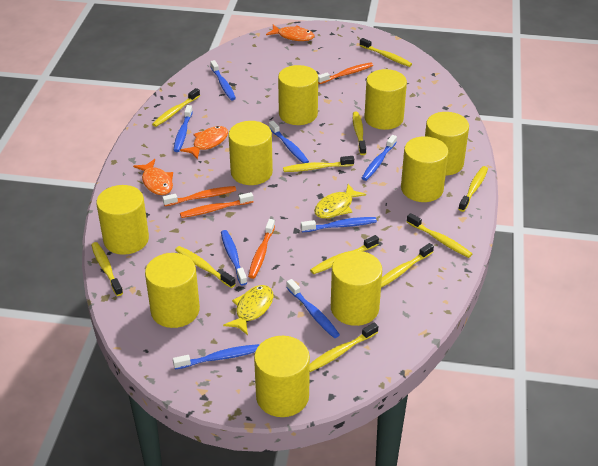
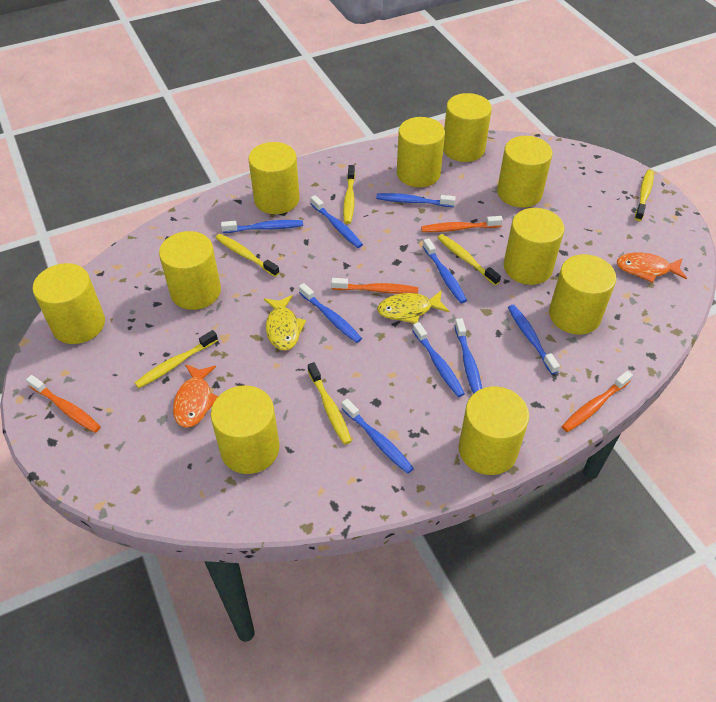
blue toothbrush: [173,105,193,152] [173,344,259,370] [210,60,236,101] [221,230,247,286] [269,121,309,163] [286,279,340,338] [301,217,377,232] [362,135,397,181] = 8 -> [221,220,303,233] [299,283,362,343] [310,195,363,248] [341,399,414,474] [376,193,456,207] [412,322,465,397] [423,238,467,303] [454,318,482,394] [508,305,560,374] = 9
orange fish: [133,159,173,195] [180,126,228,160] [266,25,314,41] = 3 -> [173,364,218,428] [617,253,687,283] = 2
yellow cylinder: [96,185,149,255] [145,253,200,328] [228,121,273,185] [254,336,310,417] [278,65,318,125] [331,251,382,326] [364,69,407,130] [401,136,449,202] [425,112,469,175] = 9 -> [33,263,105,344] [159,231,221,310] [211,385,279,474] [248,142,300,214] [397,117,445,187] [443,93,492,162] [459,387,529,475] [497,136,552,208] [504,208,564,285] [549,254,616,335] = 10
yellow toothbrush: [91,242,123,296] [152,88,200,127] [175,246,236,288] [283,156,354,172] [310,235,379,274] [310,322,378,372] [353,112,366,155] [360,38,412,67] [381,243,434,288] [407,213,472,258] [458,166,488,212] = 11 -> [135,330,218,388] [216,234,280,277] [308,362,352,445] [343,165,355,224] [437,234,501,285] [635,169,654,221] = 6

